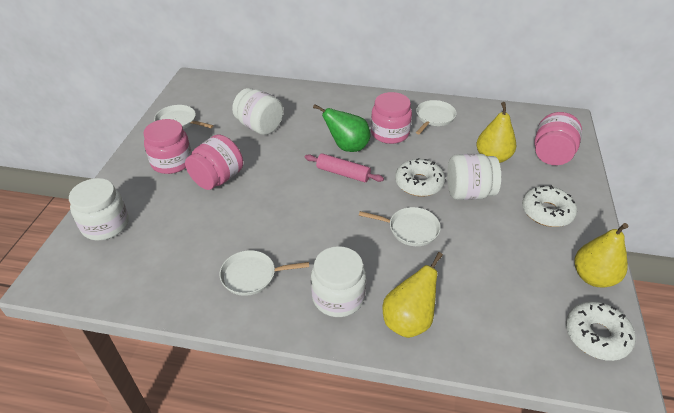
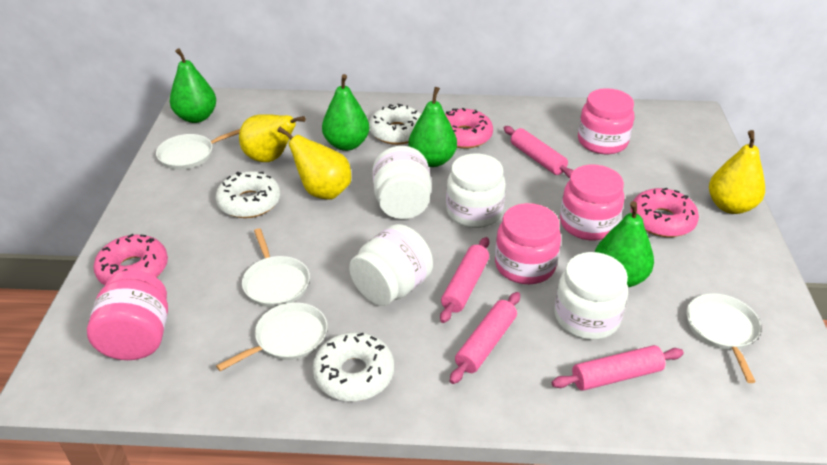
green pear: [313,104,370,152] = 1 -> [170,48,216,123] [322,74,369,151] [408,87,457,167] [595,201,654,287] = 4
pink donut: none = 0 -> [94,234,168,285] [445,108,493,149] [631,188,699,237] = 3
pink rolling pin: [305,154,384,182] = 1 -> [440,237,489,323] [450,292,520,384] [504,126,574,178] [552,345,684,391] = 4

